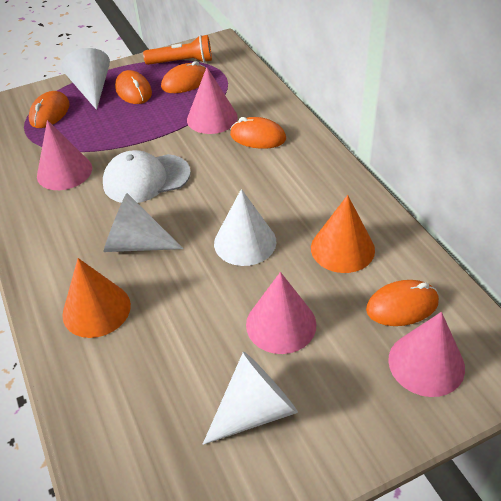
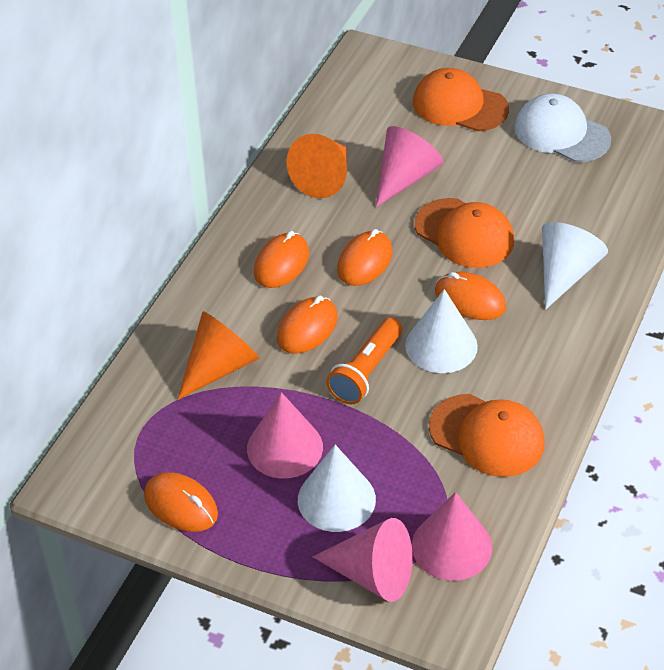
orange cap: none = 0 -> [413,68,509,132] [415,198,514,268] [429,394,545,477] = 3
white cone: [61,48,110,110] [104,193,183,252] [203,352,298,445] [214,189,276,266] = 4 -> [298,445,376,532] [405,289,478,373] [542,222,608,310] = 3

